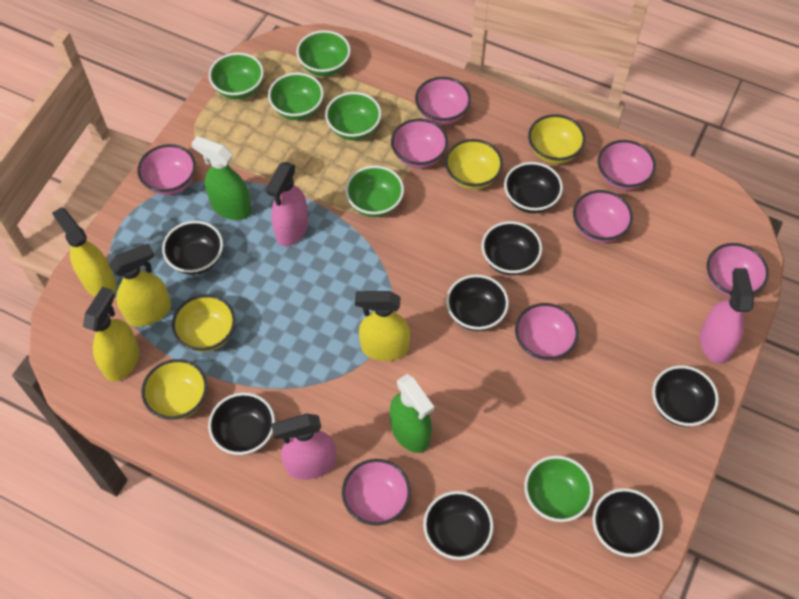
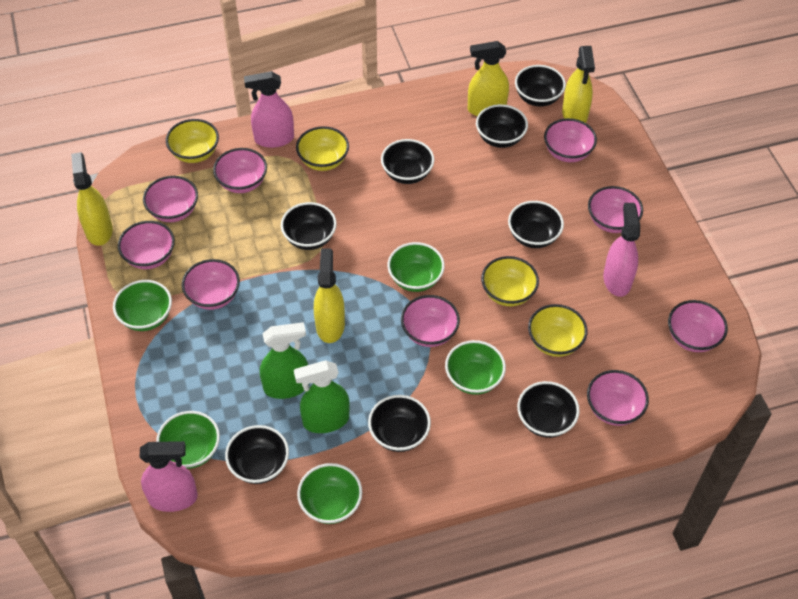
green bowl: [209,53,264,99] [268,72,324,120] [296,30,351,76] [325,92,382,140] [345,166,404,217] [524,455,593,522] = 6 -> [113,280,172,331] [156,411,220,469] [297,463,362,524] [387,242,445,292] [445,340,506,395] = 5
pink bowl: [137,144,196,195] [342,459,411,526] [391,119,448,168] [415,77,471,125] [515,303,579,361] [573,190,633,243] [598,140,656,190] [707,243,769,297] = 8 -> [118,221,175,269] [143,176,198,222] [182,259,240,310] [213,148,267,193] [401,295,460,347] [544,118,597,162] [587,370,649,426] [588,186,643,233] [668,300,728,352] = 9

